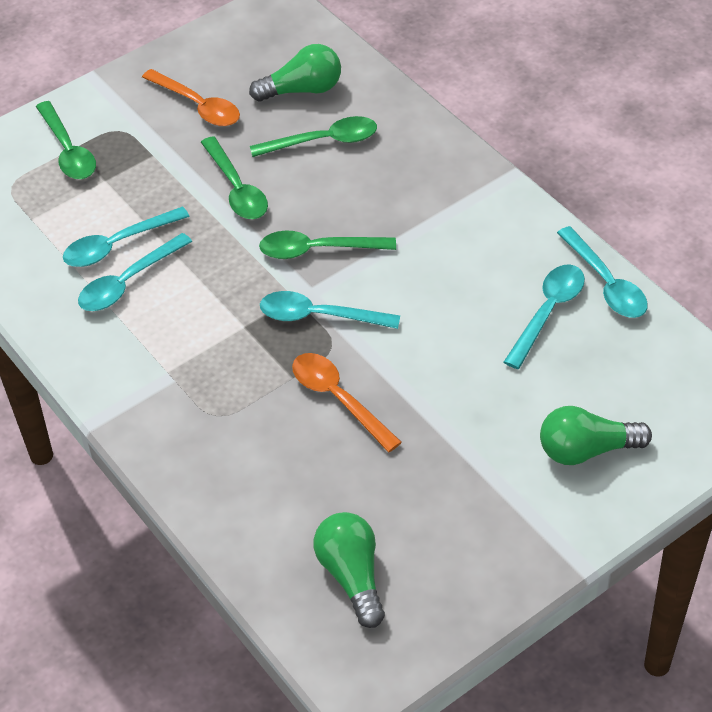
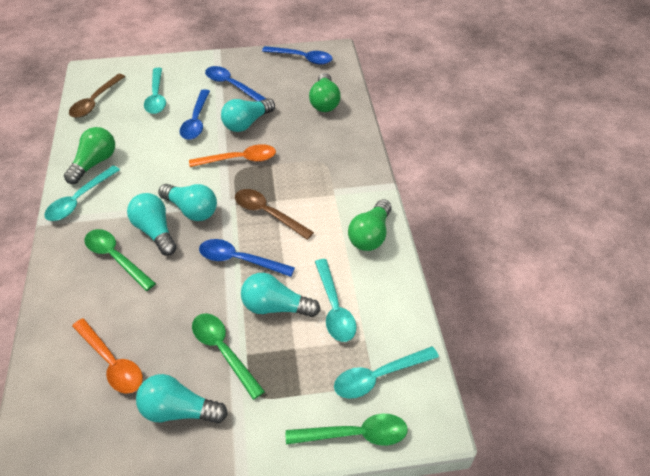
blue spoon: none = 0 -> [179,89,210,140] [199,239,295,277] [205,66,267,101] [262,46,333,65] = 4
brown spoon: none = 0 -> [69,74,125,118] [235,189,314,240] = 2
green spoon: [36,101,96,179] [201,136,268,219] [250,116,377,157] [259,231,396,259] = 4 -> [84,229,156,291] [192,313,265,400] [286,414,408,446] = 3
turquoise light bulb: none = 0 -> [127,193,177,256] [136,374,228,424] [158,184,217,221] [221,98,275,132] [241,273,320,317] = 5
turquoise spoon: [63,206,190,267] [78,233,192,311] [260,291,400,329] [504,264,585,369] [557,226,648,318] = 5 -> [44,166,120,221] [144,68,166,114] [315,259,357,342] [334,346,439,399] = 4

